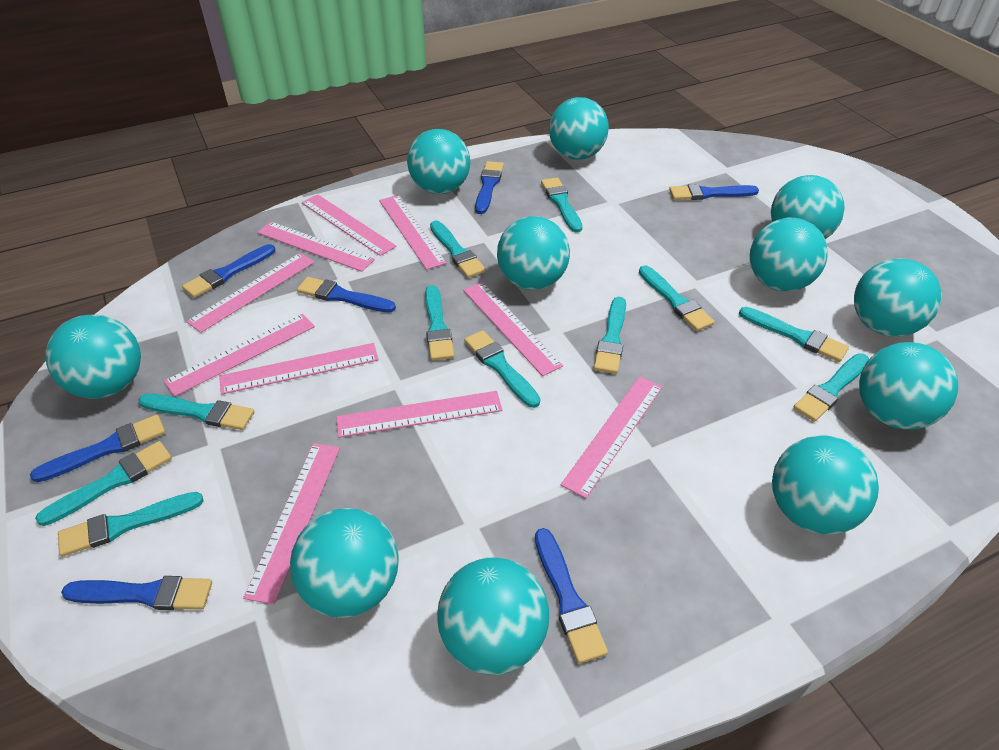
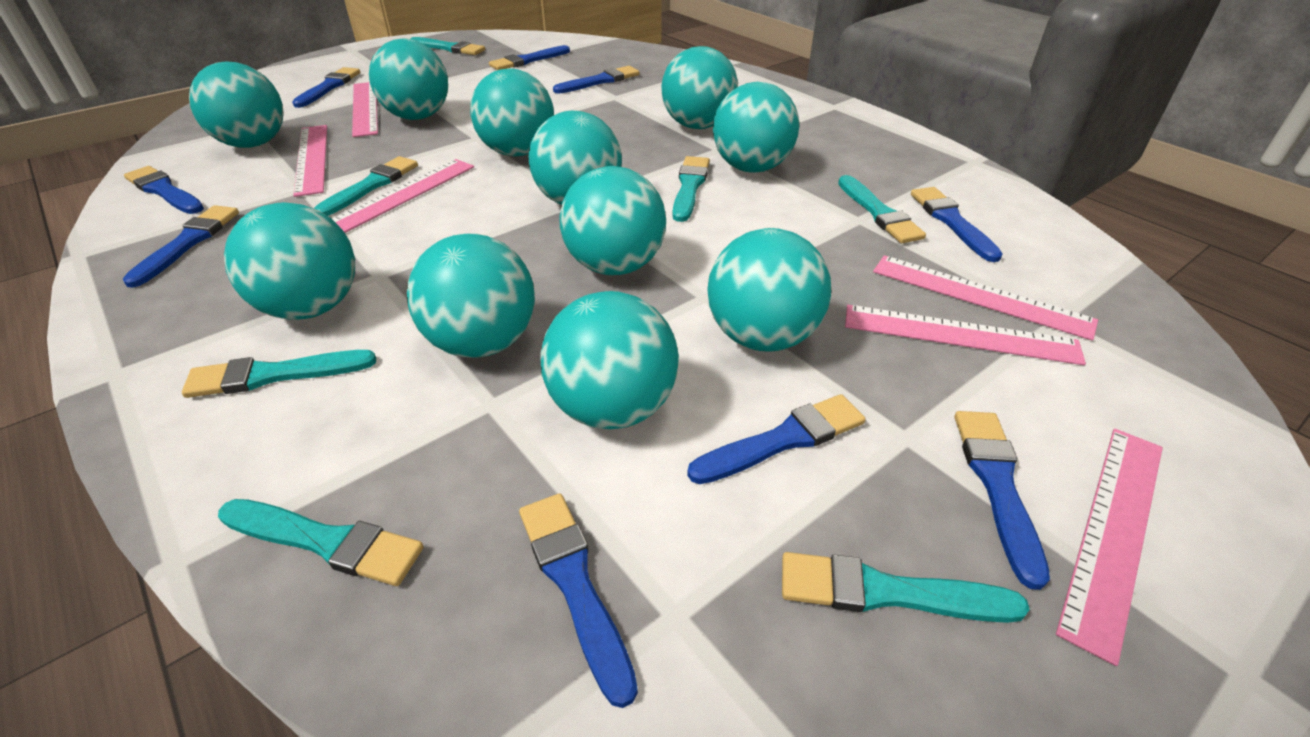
blue brush: [30,415,165,482] [61,576,212,610] [182,244,275,298] [297,277,396,313] [475,161,504,214] [535,528,608,664] [669,184,759,200] = 7 -> [123,205,239,288] [124,166,204,214] [292,67,360,108] [489,45,570,70] [519,493,638,708] [553,66,640,94] [687,394,866,484] [911,187,1003,262] [954,411,1050,590] = 9
pink ruler: [164,314,315,397] [186,253,314,333] [219,343,379,395] [243,443,340,605] [257,222,375,272] [302,194,397,256] [336,391,503,438] [379,195,446,270] [463,282,563,376] [561,376,662,498] = 10 -> [293,125,327,197] [332,159,474,233] [352,82,378,137] [845,305,1086,365] [873,255,1098,341] [1056,429,1163,666] = 6
turquoise brush: [35,441,172,526] [58,492,204,557] [138,394,254,430] [425,285,454,361] [430,220,486,278] [464,330,540,408] [541,177,582,233] [594,297,626,374] [639,265,715,331] [739,307,849,362] [793,353,869,422] = 11 -> [182,350,376,398] [218,499,423,586] [314,156,418,216] [411,37,485,55] [672,156,710,222] [782,552,1030,623] [838,175,926,243] = 7

